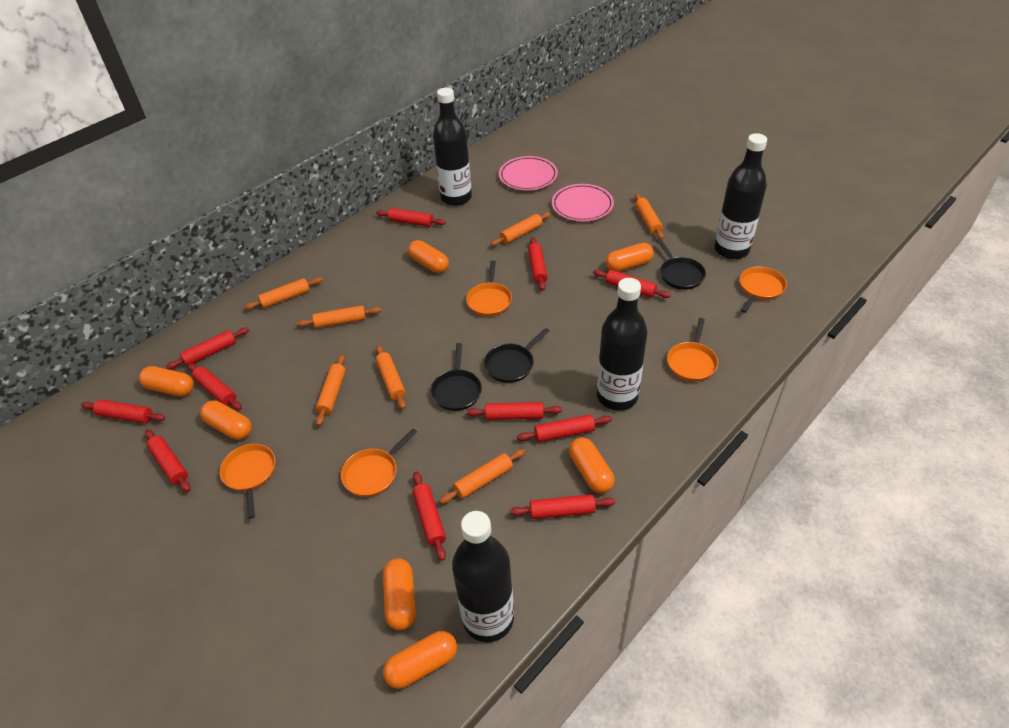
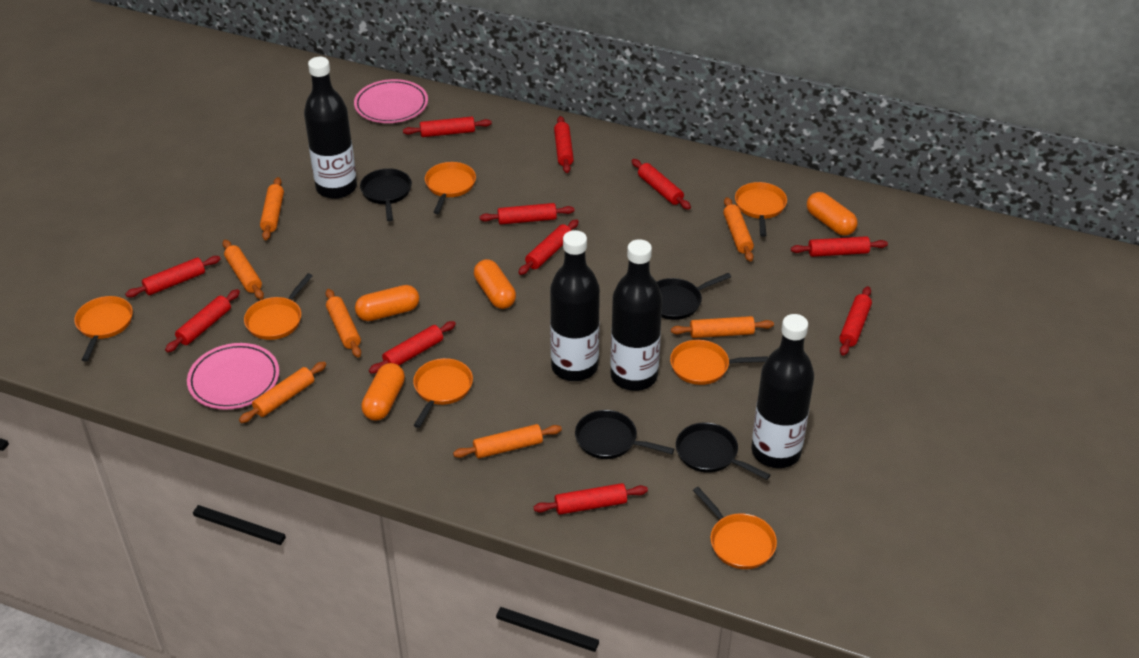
black pan: [431,343,482,411] [484,328,550,383] [657,238,706,290] = 3 -> [360,168,412,221] [575,410,674,459] [657,273,731,320] [676,422,770,480] = 4
orange capsule: [139,366,194,396] [200,401,252,440] [383,558,416,630] [383,631,457,689] [408,240,449,273] [569,438,615,493] [606,243,654,272] = 7 -> [355,285,419,321] [361,363,405,420] [474,259,516,309] [807,192,858,236] = 4
orange pan: [220,444,275,519] [341,428,417,497] [466,260,512,317] [667,318,718,382] [740,267,787,313] = 5 -> [74,296,133,361] [244,273,313,340] [413,358,473,428] [425,162,476,214] [670,340,768,385] [693,487,777,569] [735,182,787,237] = 7

